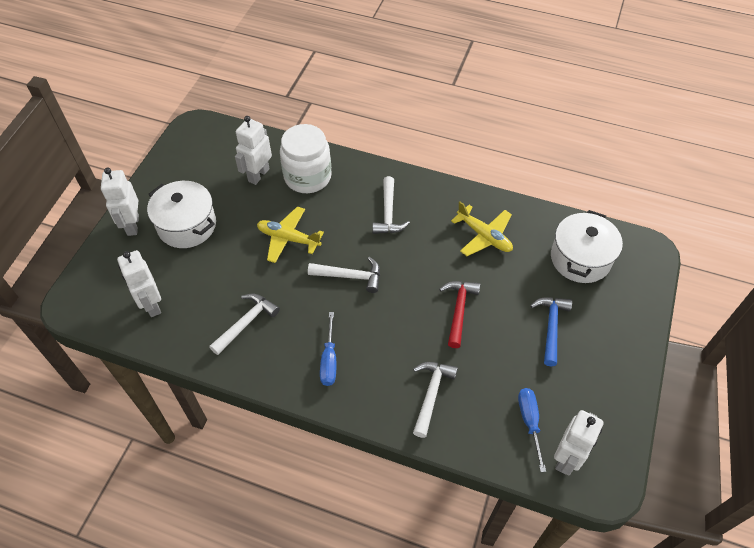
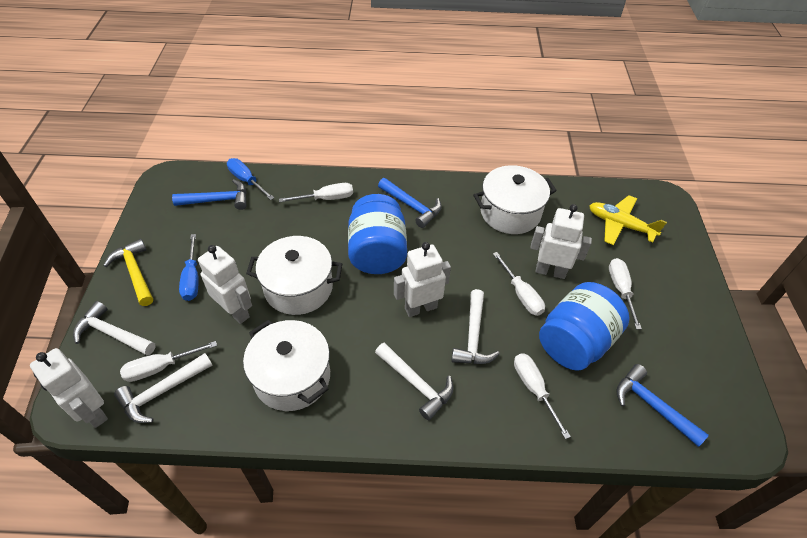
blue hammer: [530,297,572,366] = 1 -> [172,179,247,210] [378,178,441,228] [616,364,709,447] = 3
blue jar: none = 0 -> [348,194,407,274] [539,282,630,371] = 2
red hammer: [439,281,480,348] = 1 -> none = 0
white jar: [280,124,332,193] = 1 -> none = 0
white pot: [147,181,216,248] [551,210,623,283] = 2 -> [243,320,330,411] [246,236,342,315] [474,165,557,234] = 3
white screwdriver: none = 0 -> [120,341,217,382] [279,183,353,202] [493,252,545,316] [514,353,571,439] [609,258,642,330] = 5
yellow hammer: none = 0 -> [103,239,153,306] = 1
yellow plane: [257,207,324,263] [451,201,513,256] = 2 -> [589,195,667,245] = 1

